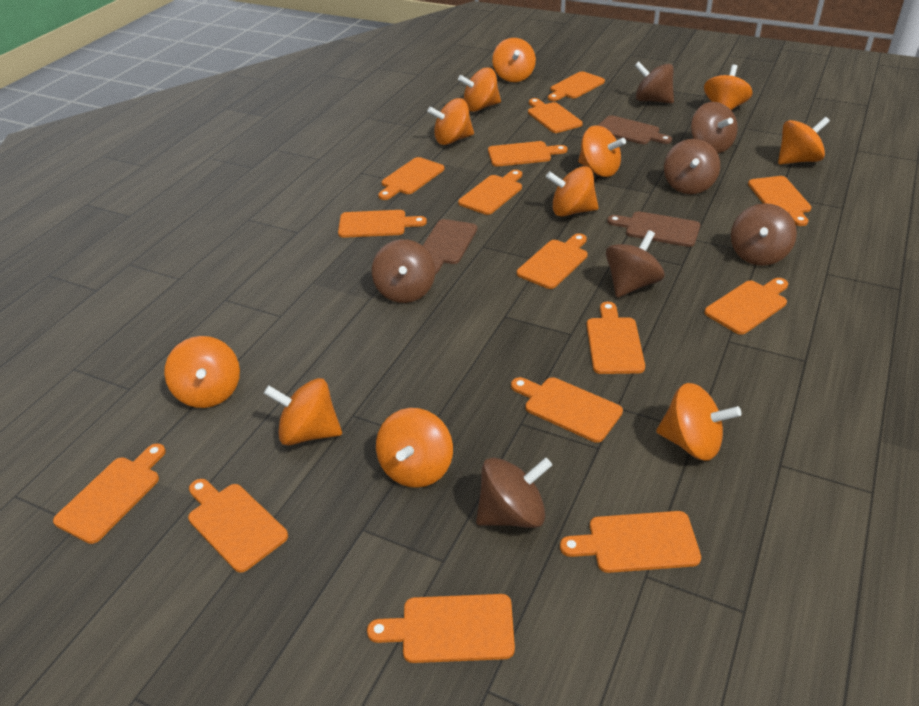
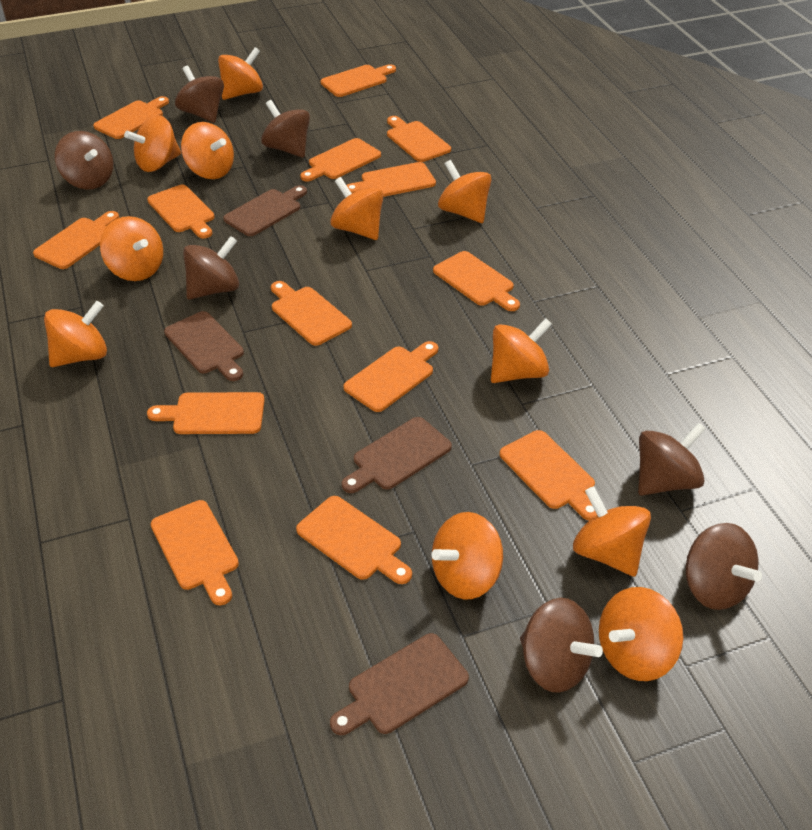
brown cutting board: [423,219,477,274] [597,115,672,144] [607,211,700,247] = 3 -> [164,311,244,381] [223,185,307,236] [330,633,469,735] [342,417,452,493] = 4
orange cutting board: [53,443,166,544] [188,479,288,573] [338,210,427,238] [367,594,515,663] [378,157,444,200] [458,170,522,215] [488,141,567,167] [511,377,623,443] [517,233,588,289] [528,98,583,133] [548,71,605,101] [560,511,701,573] [586,302,645,374] [704,278,788,335] [748,176,811,226] = 15 -> [33,211,119,269] [93,96,169,139] [147,185,214,239] [147,392,265,434] [151,500,239,605] [271,281,352,346] [296,496,412,584] [300,138,381,182] [320,64,396,97] [343,341,438,412] [347,162,436,197] [387,116,451,162] [433,251,520,311] [500,430,597,521] = 14

